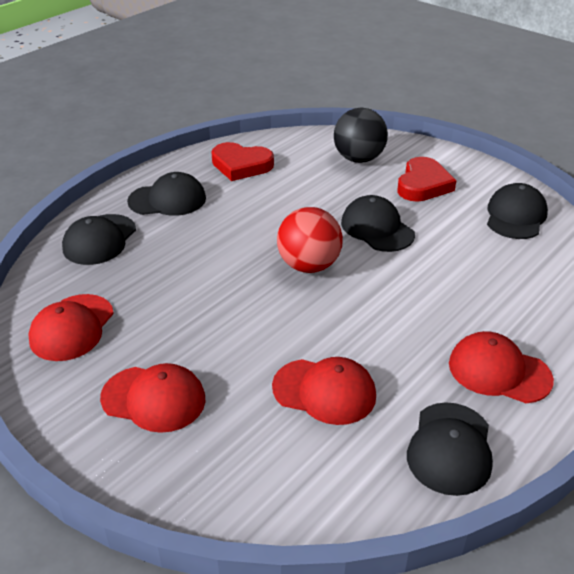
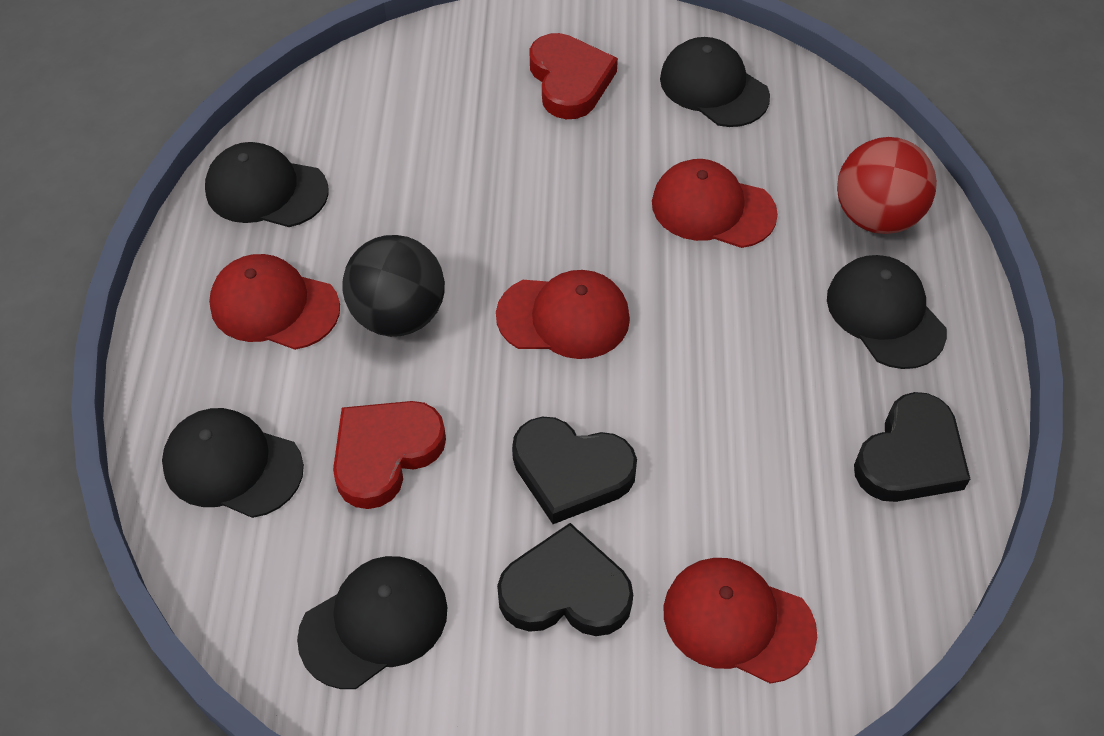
black heart: none = 0 -> [497,523,633,636] [512,417,637,524] [854,392,970,502] = 3

